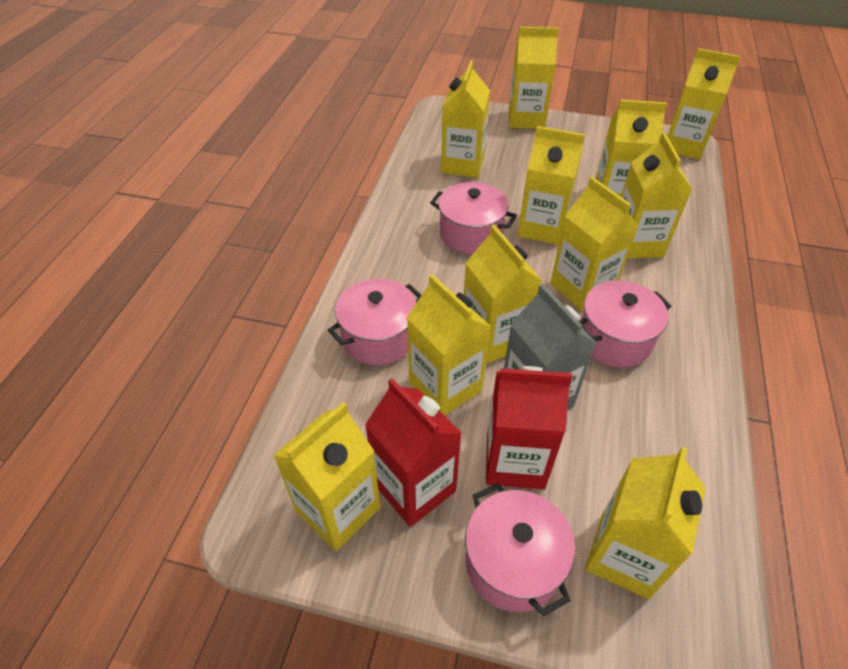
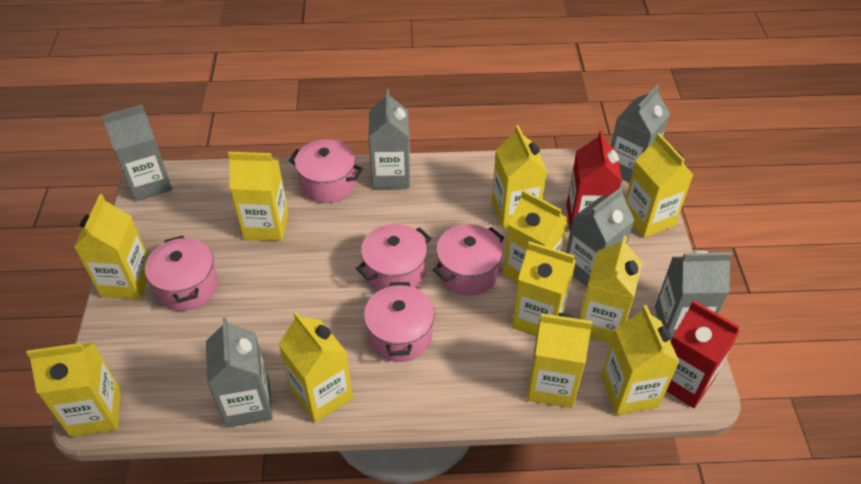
grey carton: [504,284,596,410] = 1 -> [102,104,172,201] [206,317,273,428] [368,89,410,189] [566,187,634,287] [611,85,670,183] [655,251,733,341] = 6
pink pot: [328,279,422,365] [430,182,517,254] [465,483,576,616] [579,280,672,368] = 4 -> [145,236,218,311] [288,139,363,203] [356,224,431,291] [364,282,435,362] [433,224,505,296] = 5

